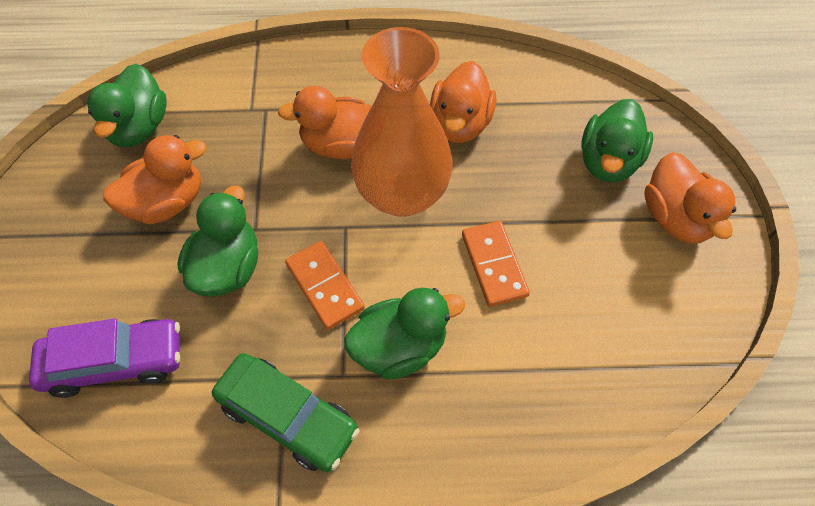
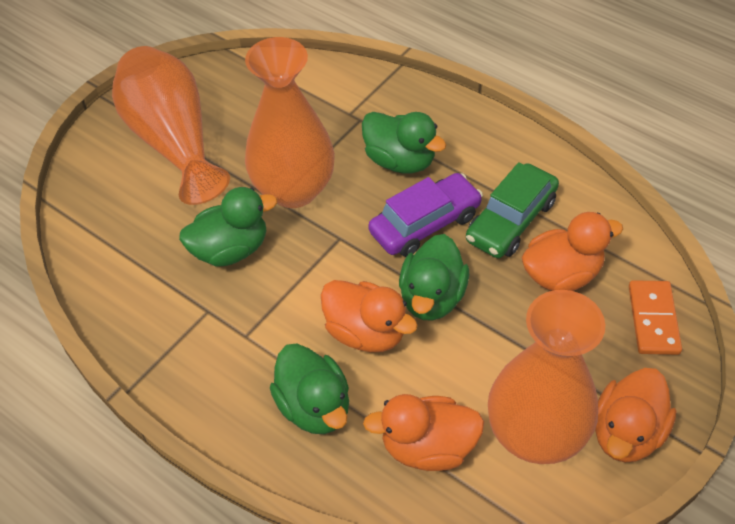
orange domino: [285,241,365,330] [462,221,530,307] = 2 -> [629,280,682,355] = 1
orange vase: [351,27,453,217] = 1 -> [112,46,230,205] [245,37,335,208] [488,290,605,464] = 3

